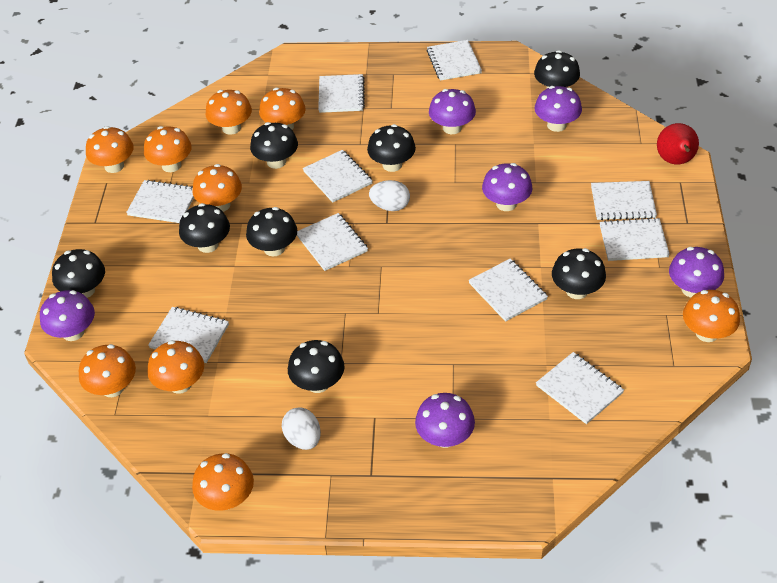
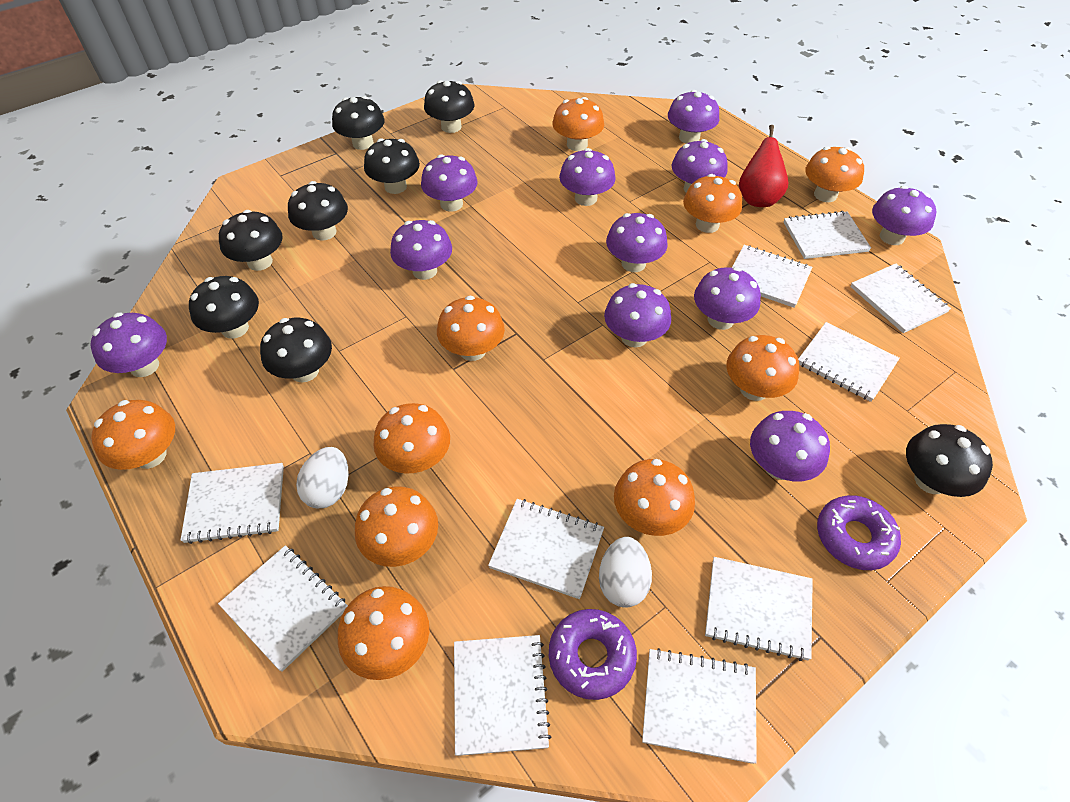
orange mushroom: [79,344,136,397] [86,126,134,173] [144,126,192,172] [148,340,204,394] [192,164,242,212] [192,453,254,511] [205,90,252,135] [259,88,306,130] [683,290,740,342] = 9 -> [91,400,175,470] [338,586,429,680] [355,486,438,567] [374,403,450,473] [437,296,505,361] [552,97,604,151] [614,459,695,536] [683,174,742,233] [726,335,799,401] [805,146,864,202] = 10
purple donut: none = 0 -> [549,609,637,700] [817,495,901,570] = 2
purple mushroom: [40,290,95,341] [415,393,475,448] [429,89,476,134] [482,163,532,211] [534,86,582,132] [669,247,724,297] = 6 -> [90,313,167,377] [390,220,452,280] [421,154,478,212] [559,148,616,206] [604,283,671,347] [606,213,668,272] [668,90,719,144] [672,139,728,193] [694,267,761,330] [750,411,830,481] [872,186,937,245] = 11

